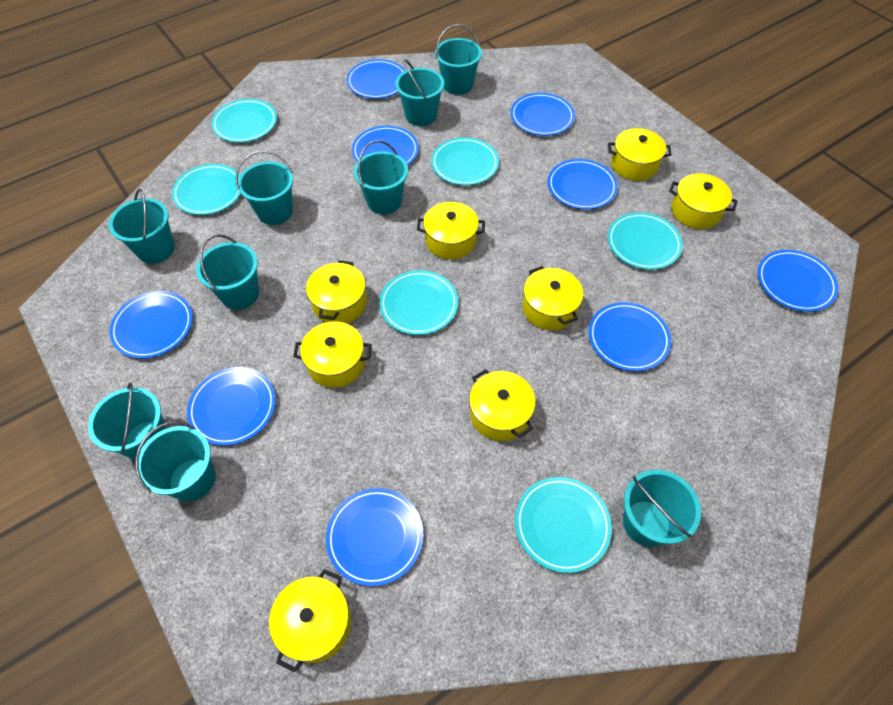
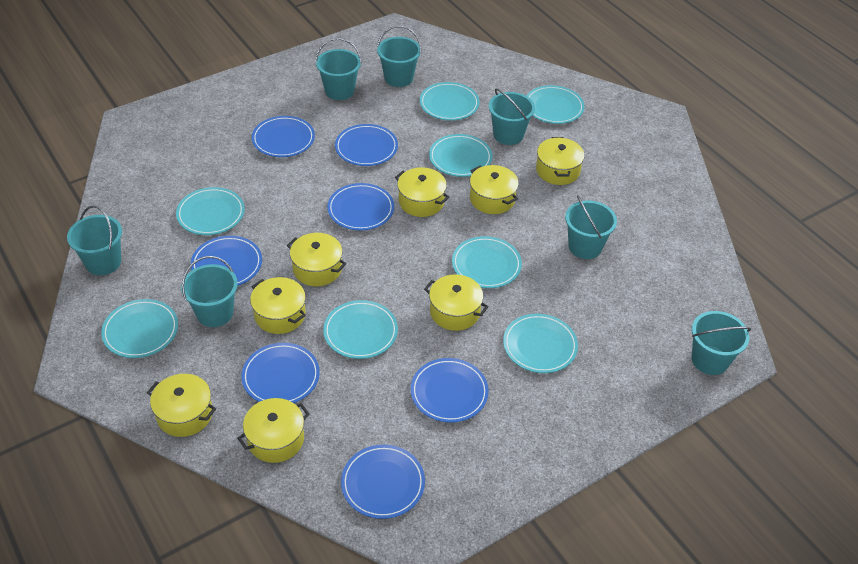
blue plate: [109,291,193,359] [187,367,276,446] [326,488,423,586] [346,59,406,99] [352,126,419,166] [511,93,575,136] [548,159,618,210] [589,302,671,371] [758,250,838,312] = 9 -> [191,236,262,286] [241,343,320,403] [252,116,315,157] [327,183,394,231] [335,124,398,166] [341,445,425,519] [411,358,489,423] = 7
turquoise bucket: [88,382,167,460] [109,189,175,264] [135,422,216,502] [196,234,259,310] [236,150,293,225] [354,140,408,214] [395,60,444,126] [435,24,482,95] [623,470,701,547] = 9 -> [67,205,122,275] [181,256,238,327] [315,38,362,100] [377,26,421,87] [489,89,535,145] [565,195,617,259] [692,311,751,375] = 7
turquoise plate: [172,164,241,215] [211,99,277,143] [379,270,458,335] [431,137,499,185] [515,477,612,573] [607,213,683,270] = 6 -> [101,299,178,358] [176,187,245,235] [323,300,398,359] [420,82,480,121] [429,134,492,177] [452,236,522,288] [503,314,578,373] [527,85,585,124] = 8

